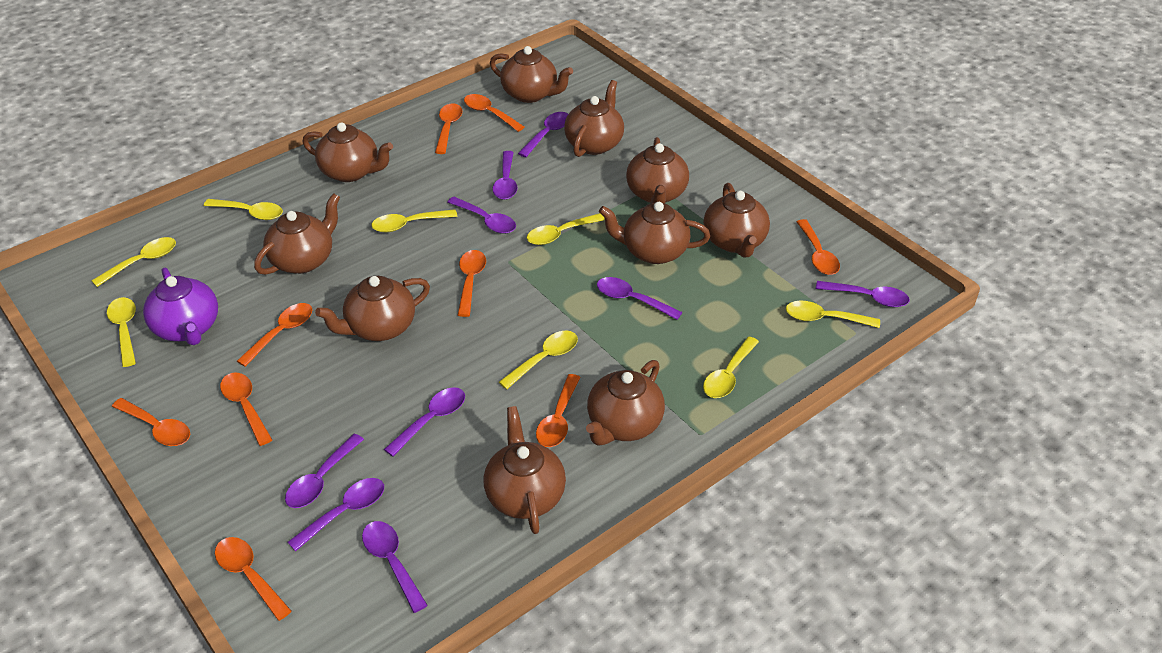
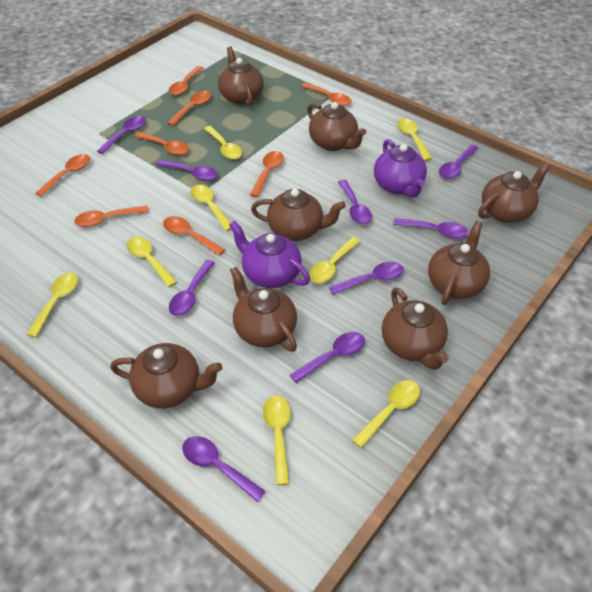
brown teapot: [254,193,340,275] [303,122,393,182] [315,276,430,341] [483,406,566,534] [490,46,573,103] [564,80,624,157] [586,360,665,445] [599,202,710,264] [626,137,689,203] [703,183,770,258] = 10 -> [110,343,223,408] [218,46,264,106] [230,267,297,352] [251,189,346,241] [307,102,366,151] [382,288,449,370] [428,221,490,305] [478,163,551,223] = 8
orange spoon: [112,398,190,446] [215,537,292,621] [220,373,272,446] [237,303,312,367] [435,103,462,154] [458,250,486,317] [464,94,524,132] [536,374,581,447] [797,219,840,275] = 9 -> [35,154,90,197] [74,206,149,227] [134,132,189,155] [163,216,225,256] [167,91,211,126] [169,66,204,96] [250,151,284,197] [301,83,351,106] = 8
purple teapot: [143,268,218,345] = 1 -> [229,221,310,288] [374,139,427,198] = 2

